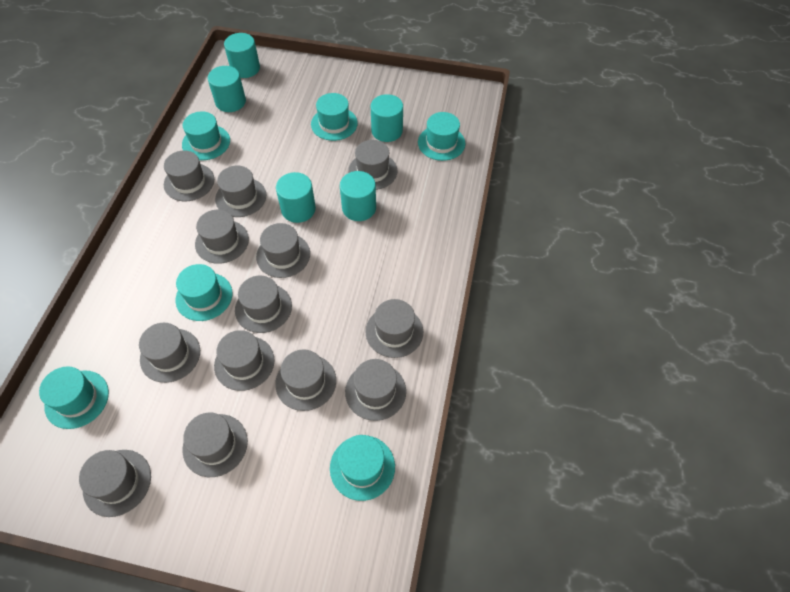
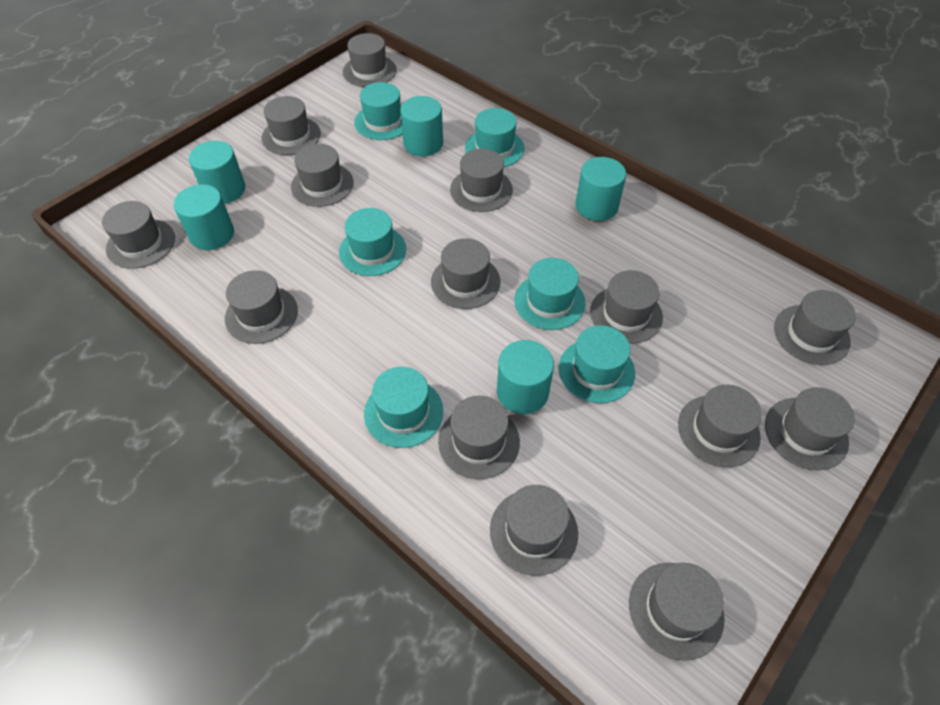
grey hat: [79,450,151,517] [139,323,200,383] [164,151,214,201] [182,413,248,477] [195,210,249,264] [214,330,275,391] [215,166,266,217] [235,276,292,333] [256,223,310,278] [275,349,336,411] [345,359,406,421] [348,140,398,190] [365,299,423,358] = 13 -> [102,201,175,269] [225,270,298,344] [261,96,321,155] [291,144,354,207] [343,33,397,87] [431,238,500,309] [438,396,520,479] [450,149,513,212] [490,485,578,576] [590,270,663,344] [629,563,725,661] [678,385,762,467] [765,387,855,470] [774,290,856,365] = 14

